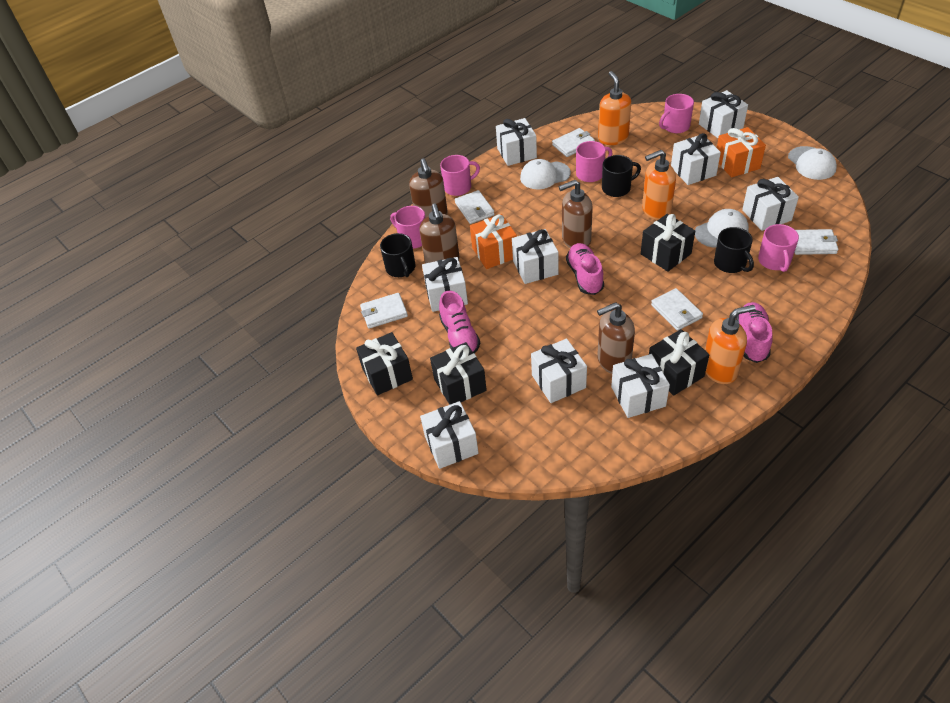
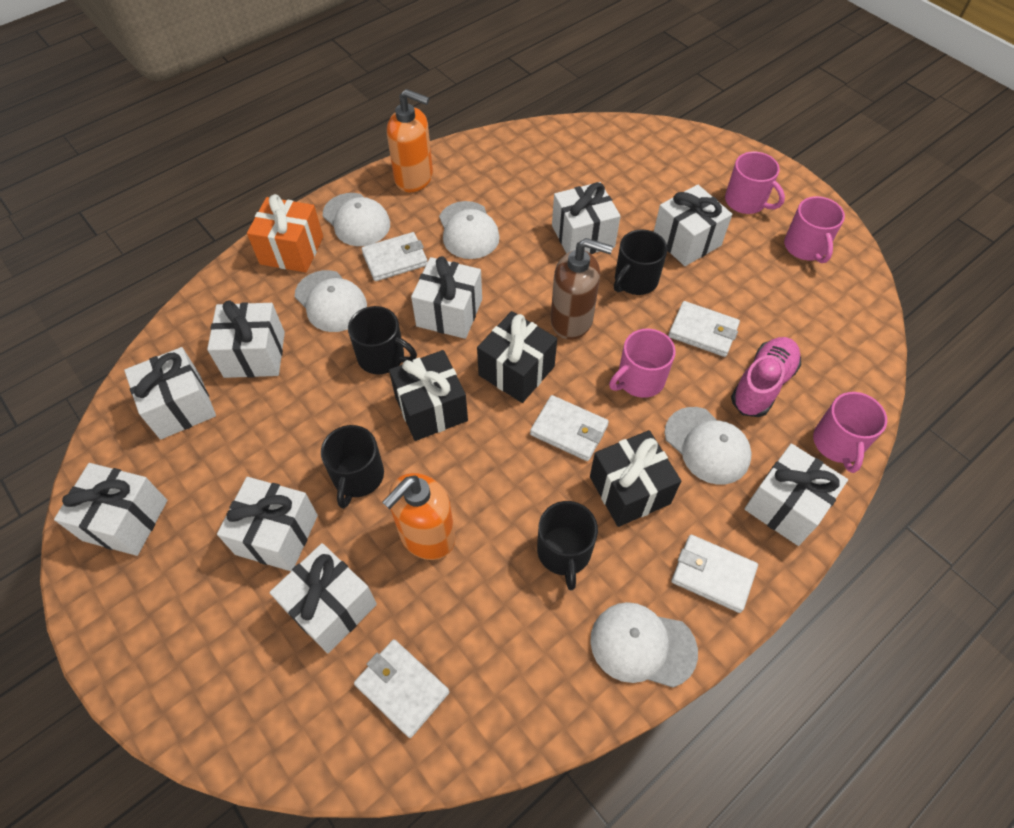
black gift: [356,332,413,396] [430,342,487,405] [641,214,695,272] [649,329,709,396] = 4 -> [389,350,468,441] [477,311,557,403] [590,430,681,527] = 3
black mug: [380,233,415,277] [602,155,641,197] [714,227,754,273] = 3 -> [321,425,384,508] [348,306,417,374] [537,501,598,590] [614,229,667,295] = 4
brown soap dispenser: [409,158,448,217] [419,204,460,263] [559,180,593,248] [597,302,635,374] = 4 -> [551,238,613,340] = 1
orange gift: [470,214,517,269] [717,127,766,177] = 2 -> [247,194,323,272] = 1
orange soap dispenser: [598,71,631,145] [642,150,676,220] [705,305,755,384] = 3 -> [382,473,455,560] [387,89,433,192] = 2
pink mug: [390,206,426,249] [440,155,480,196] [576,141,613,182] [659,94,694,133] [758,224,799,272] = 5 -> [609,329,676,398] [725,152,785,214] [784,196,845,263] [813,392,887,473] = 4
pink shoe: [439,291,480,354] [566,243,604,295] [736,302,772,363] = 3 -> [731,337,801,417] = 1
white cap: [520,159,571,189] [695,209,749,248] [788,146,837,180] = 3 -> [295,270,367,332] [323,193,390,246] [439,201,500,259] [590,602,698,687] [665,407,752,485] = 5

